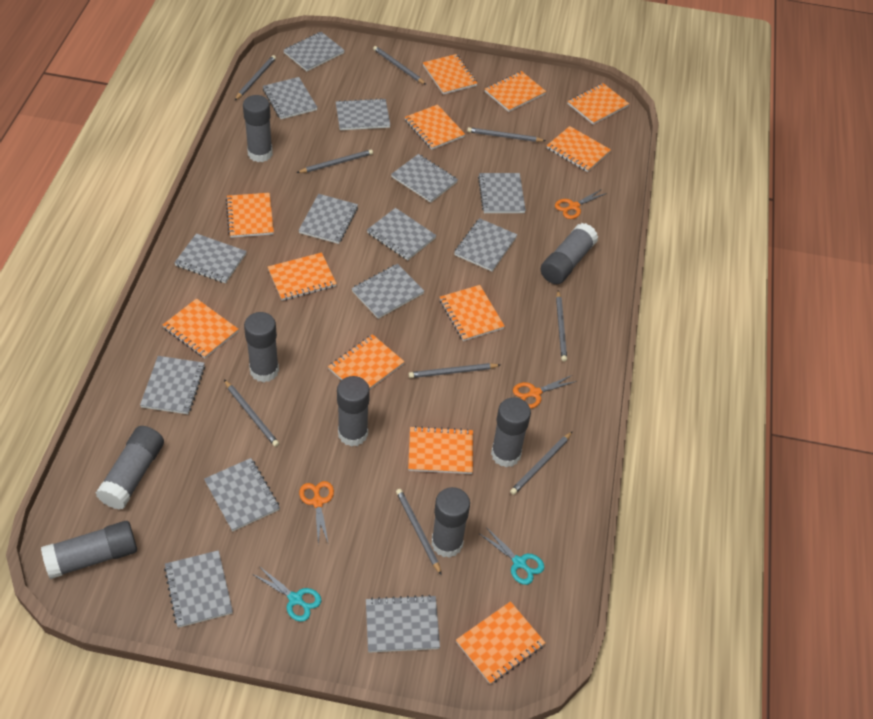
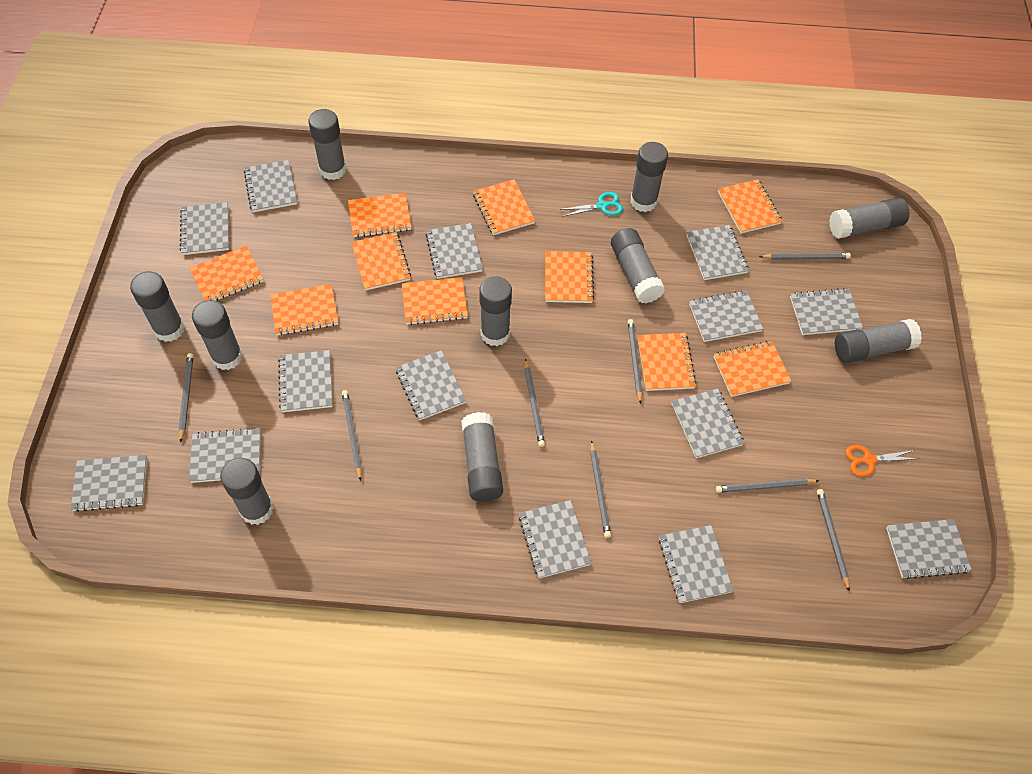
grey glue stick: [41,521,137,579] [96,426,164,510] [243,95,273,162] [244,312,279,383] [337,376,370,447] [431,487,470,558] [491,397,531,467] [540,223,598,284] = 8 -> [130,271,185,342] [192,300,243,370] [220,458,274,525] [308,109,346,180] [461,412,503,502] [479,276,512,346] [611,228,665,303] [630,142,668,212] [829,198,909,239] [835,319,922,363] = 10
grey pencil: [224,380,279,447] [235,55,276,100] [297,150,373,173] [373,46,426,85] [396,489,442,575] [409,363,500,378] [467,127,546,142] [510,431,573,495] [556,290,567,362] = 9 -> [178,353,193,443] [342,390,362,481] [524,358,545,447] [590,440,611,538] [628,319,643,404] [716,478,819,493] [759,253,851,260] [817,489,850,592] = 8
orange notebook: [163,298,238,358] [226,193,274,238] [268,252,337,301] [328,334,405,389] [405,105,465,149] [408,426,473,474] [423,54,478,95] [440,285,505,341] [456,601,546,684] [485,71,546,112] [547,126,611,172] [568,83,629,125] = 12 -> [189,246,264,301] [270,284,338,336] [348,193,411,238] [351,232,411,291] [402,277,468,325] [473,179,536,235] [545,251,594,303] [638,333,697,391] [714,341,791,397] [718,179,782,234] = 10
orange scissors: [299,481,334,545] [513,375,577,409] [555,189,607,219] = 3 -> [845,445,919,476] = 1
turquoise scissors: [252,566,322,622] [480,527,544,585] = 2 -> [560,192,623,217] = 1

